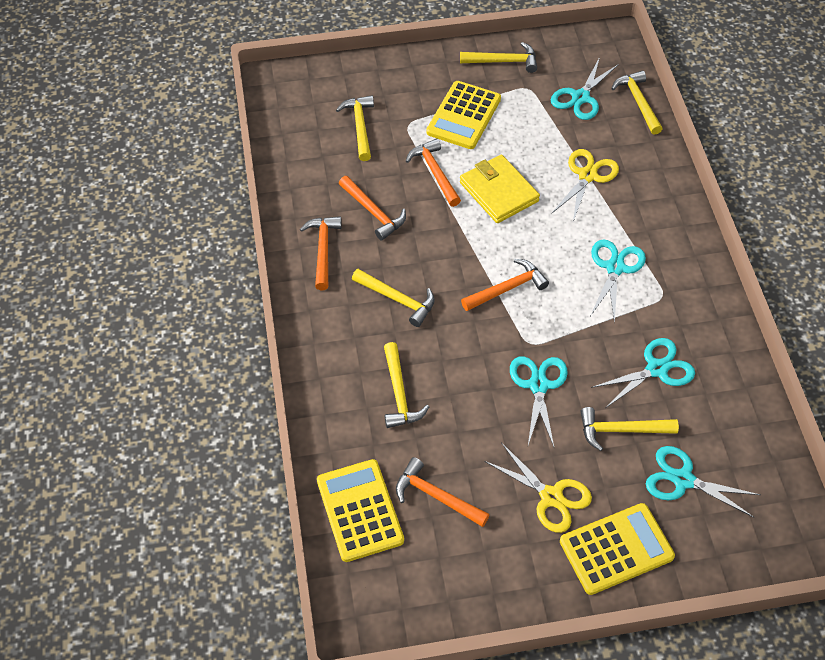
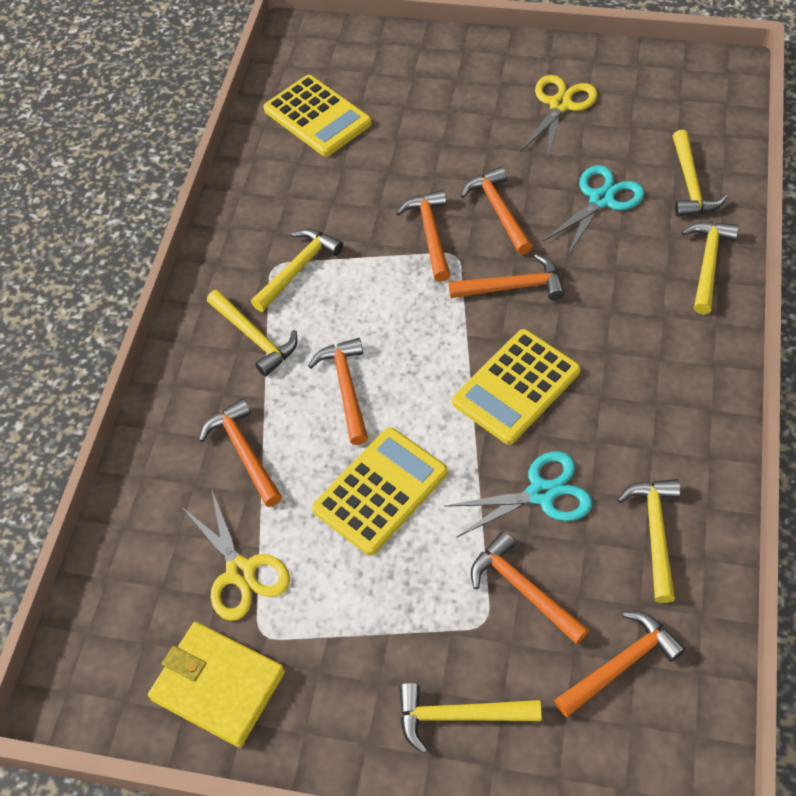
orange hammer: [300,216,342,290] [339,176,406,241] [396,457,490,527] [406,139,461,207] [461,259,549,311] = 5 -> [199,399,282,507] [308,338,368,445] [396,190,450,282] [449,254,565,300] [461,166,532,255] [471,531,589,644] [554,611,686,717] = 7
turquoise scissors: [510,356,568,447] [551,57,619,120] [590,240,646,323] [591,338,695,407] [646,446,760,518] = 5 -> [444,451,593,538] [542,165,644,257] = 2

